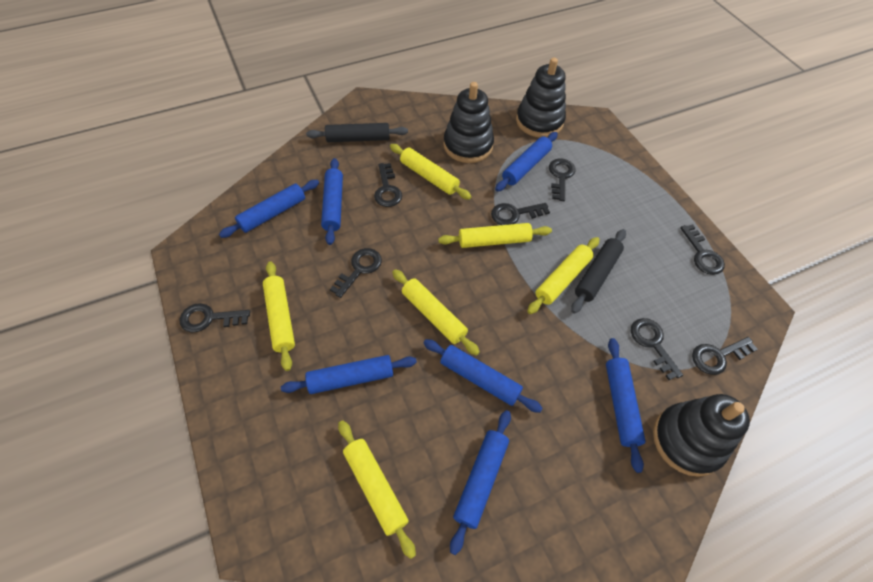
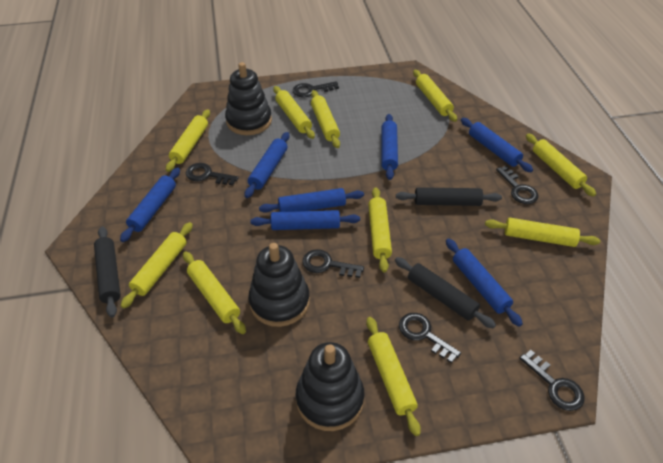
black key: [180,303,250,332] [330,248,382,298] [374,163,402,207] [491,203,550,225] [549,158,575,201] [631,318,683,380] [680,224,725,275] [692,337,758,375] = 8 -> [186,163,238,186] [293,81,339,97] [302,249,364,278] [399,313,461,363] [496,166,538,204] [519,350,585,411] = 6
black rolling pin: [306,123,408,142] [571,229,626,313] = 2 -> [94,226,121,318] [395,257,496,328] [396,187,502,206] = 3
yellow rolling pin: [263,261,295,371] [338,420,416,559] [390,144,472,200] [392,269,480,356] [438,223,552,248] [527,237,600,314] = 6 -> [121,222,193,309] [166,109,210,172] [183,252,246,334] [273,86,315,139] [311,90,340,148] [366,317,421,436] [368,187,392,273] [413,70,457,122] [485,218,600,247] [526,133,596,197] = 10

